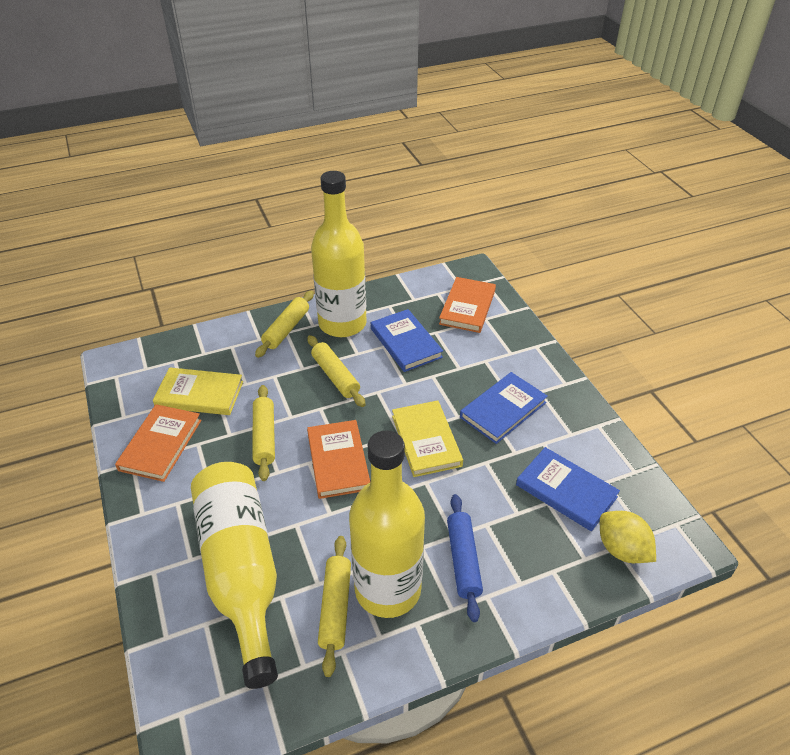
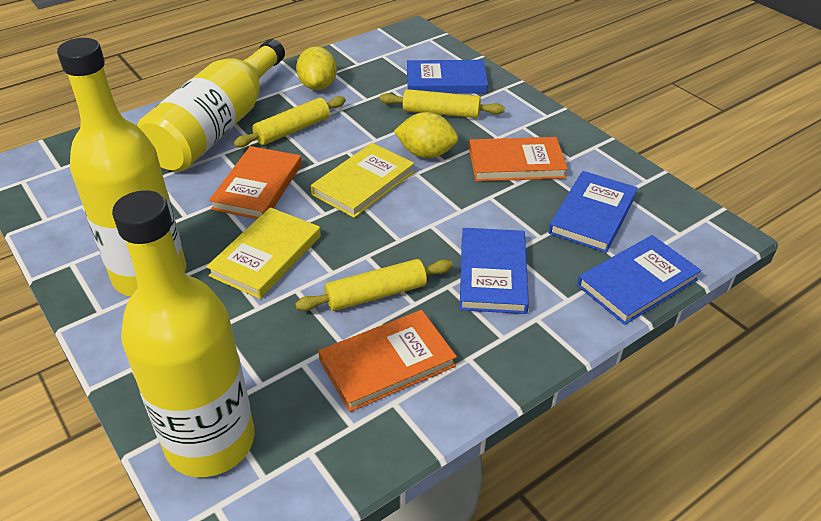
blue book: [371,309,443,372] [460,372,548,444] [516,447,620,532] = 3 -> [407,60,488,94] [460,228,529,314] [548,171,638,253] [577,235,702,325] = 4
blue rolling pin: [447,494,483,622] = 1 -> none = 0
yellow lemon: [600,511,656,563] = 1 -> [296,47,337,90] [394,112,458,158] = 2
yellow rolling pin: [253,385,275,481] [255,291,314,358] [307,335,366,407] [318,536,351,677] = 4 -> [233,96,346,148] [295,259,453,311] [379,89,505,118] = 3

